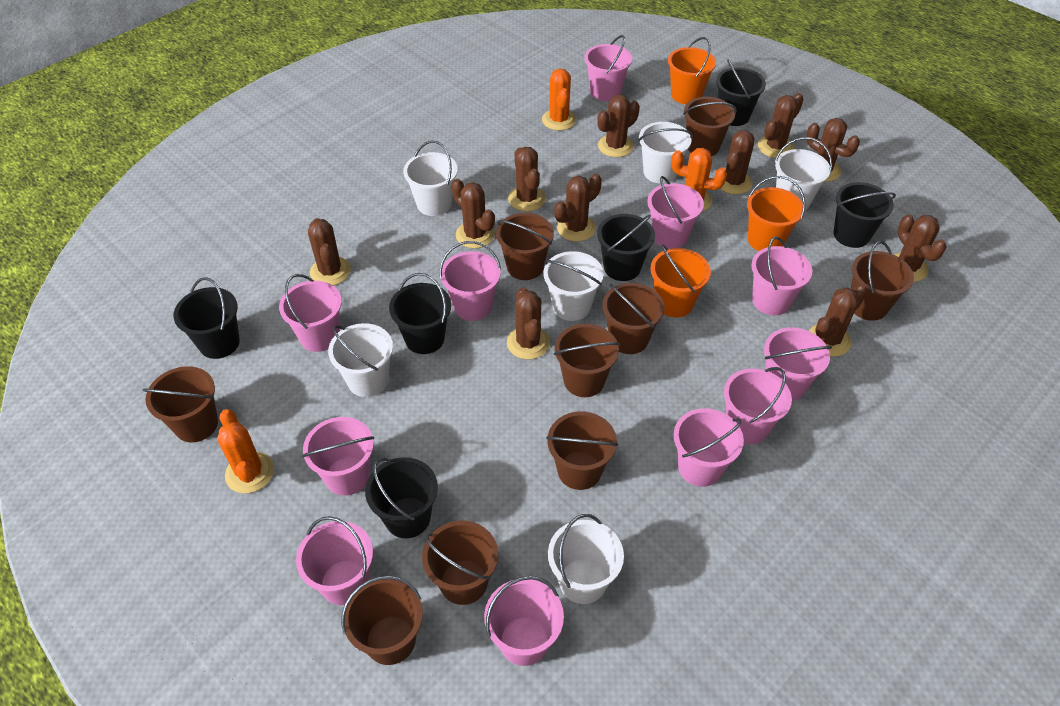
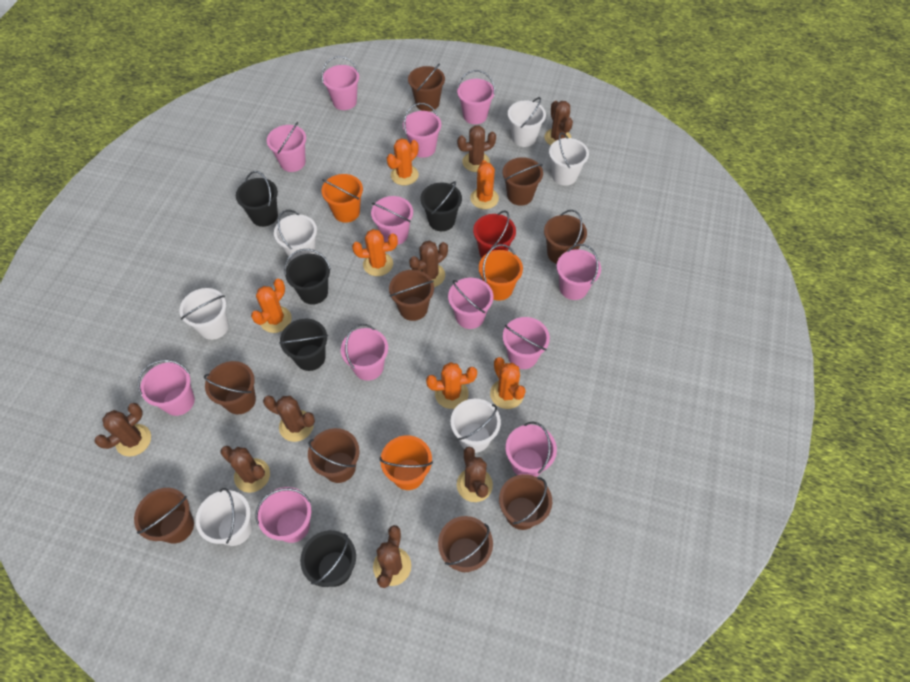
black bucket: [174,277,240,359] [365,457,438,538] [389,273,451,354] [597,214,655,281] [716,60,766,126] [833,182,896,248] = 6 -> [236,171,278,227] [279,319,328,371] [284,249,331,305] [300,530,356,587] [420,181,462,231] = 5
brown cactus: [308,218,351,285] [451,179,495,248] [507,287,550,360] [508,147,546,211] [554,173,602,242] [597,94,640,157] [720,130,754,194] [758,93,804,158] [806,118,860,182] [809,284,867,357] [893,214,947,282] = 11 -> [95,403,151,457] [220,446,270,493] [263,396,315,442] [373,525,411,588] [409,241,448,287] [457,125,496,172] [457,447,493,502] [545,101,573,145] = 8
orange cactus: [217,409,274,493] [542,69,577,131] [671,148,727,211] = 3 -> [251,279,292,333] [352,229,398,276] [387,138,419,185] [426,362,477,409] [470,160,499,209] [490,357,526,409] = 6
pink bucket: [279,274,342,352] [296,516,373,605] [302,417,374,496] [439,241,501,321] [484,576,564,666] [585,35,632,101] [647,176,704,249] [674,408,744,487] [724,367,792,445] [751,237,812,315] [764,327,832,401] = 11 -> [138,360,195,416] [256,487,311,543] [267,122,306,172] [322,56,359,110] [341,324,388,381] [371,196,413,245] [403,103,441,158] [448,278,493,329] [457,70,495,124] [503,317,550,369] [506,422,557,477] [557,244,601,300] = 12
red bucket: none = 0 -> [473,211,516,258] = 1

